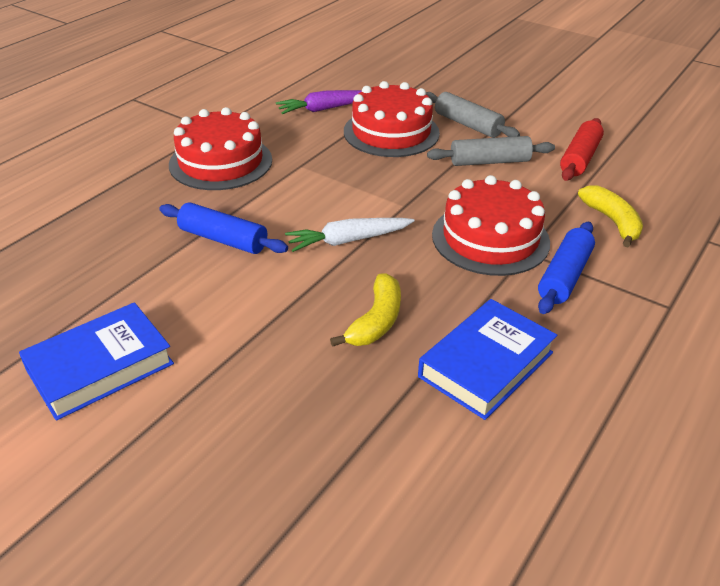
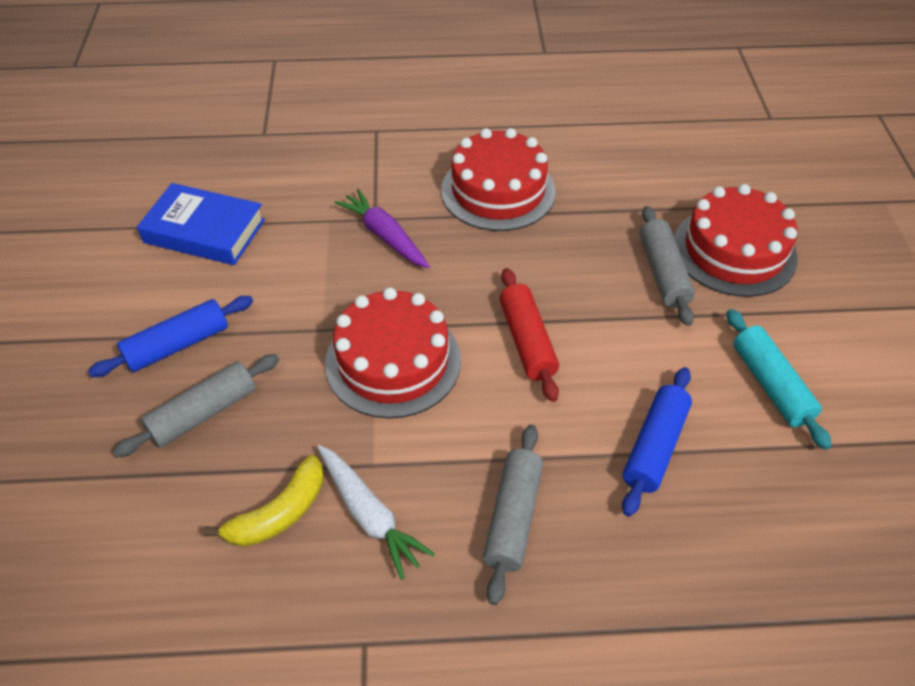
blue book: [19,302,174,421] [418,299,557,420] = 2 -> [137,183,265,265] = 1
grey rolling pin: [426,92,520,138] [427,136,555,166] = 2 -> [113,354,279,458] [483,424,543,605] [640,206,695,326] = 3
turquoise rolling pin: none = 0 -> [727,309,832,450] = 1
yellow banana: [330,273,401,347] [578,185,643,247] = 2 -> [203,455,324,547] = 1

